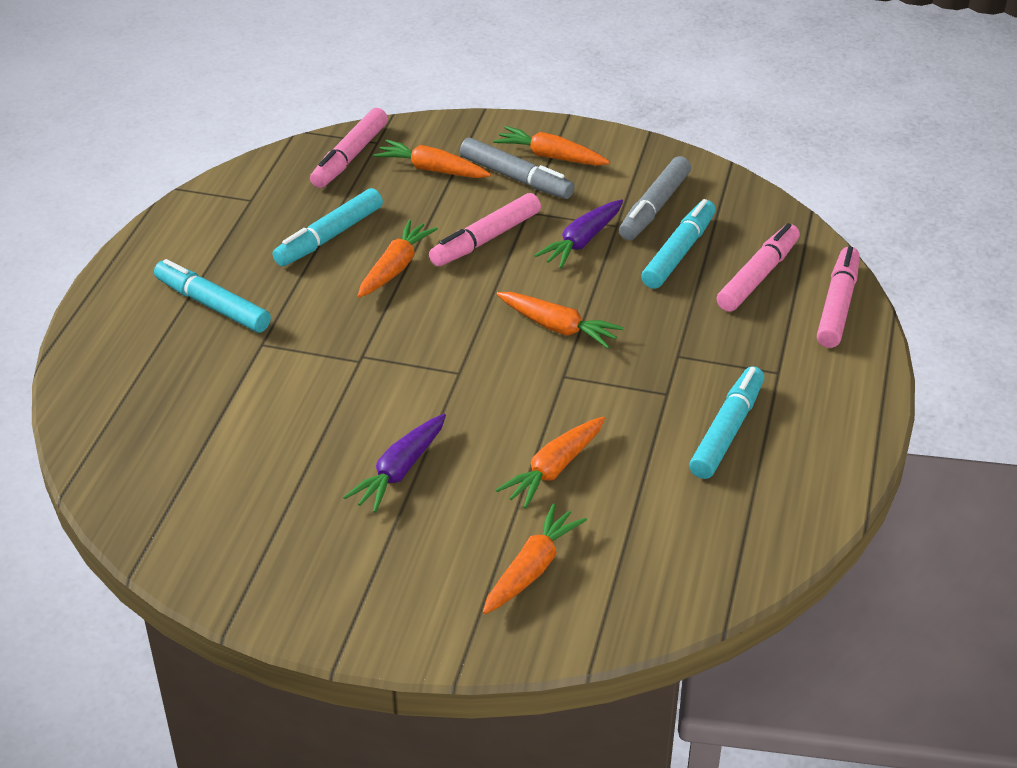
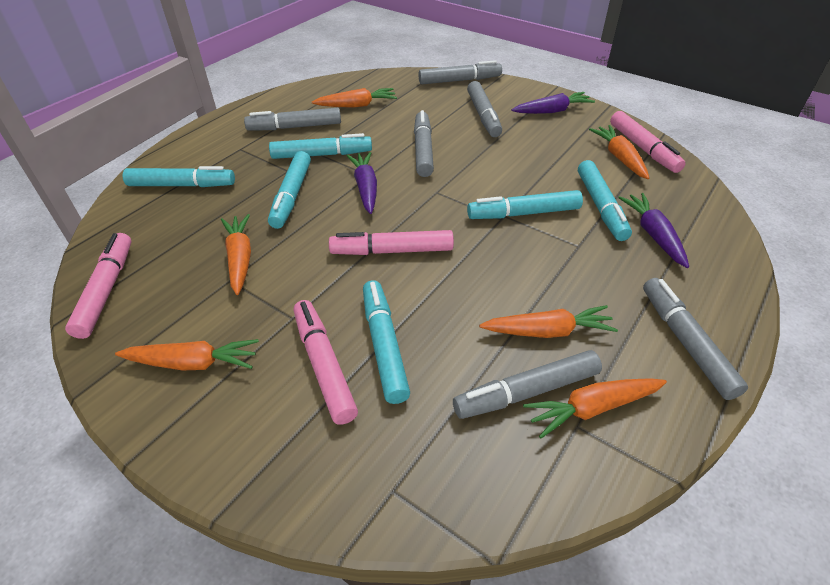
grey marker: [460,138,575,199] [619,156,691,240] = 2 -> [244,108,341,130] [414,110,434,177] [419,60,502,84] [453,350,602,419] [467,81,502,137] [643,278,748,400] = 6
purple carrot: [343,414,446,513] [534,199,623,268] = 2 -> [347,152,377,214] [511,92,595,114] [618,193,689,268] = 3
turquoise marker: [154,259,271,332] [272,188,383,266] [641,199,716,289] [689,366,765,479] = 4 -> [122,166,235,187] [268,151,311,229] [269,133,372,159] [363,280,410,404] [467,190,583,219] [578,160,632,241] = 6

